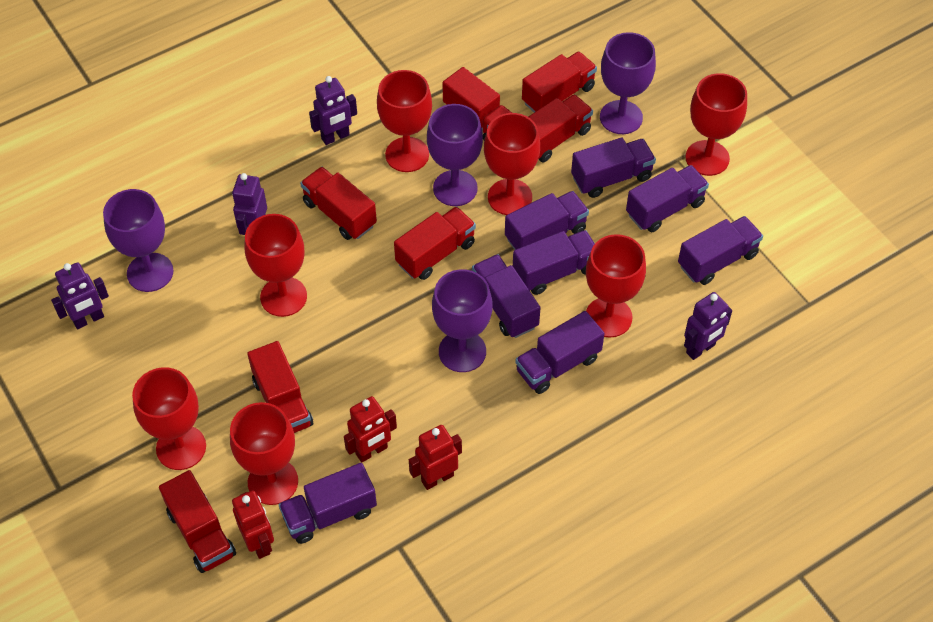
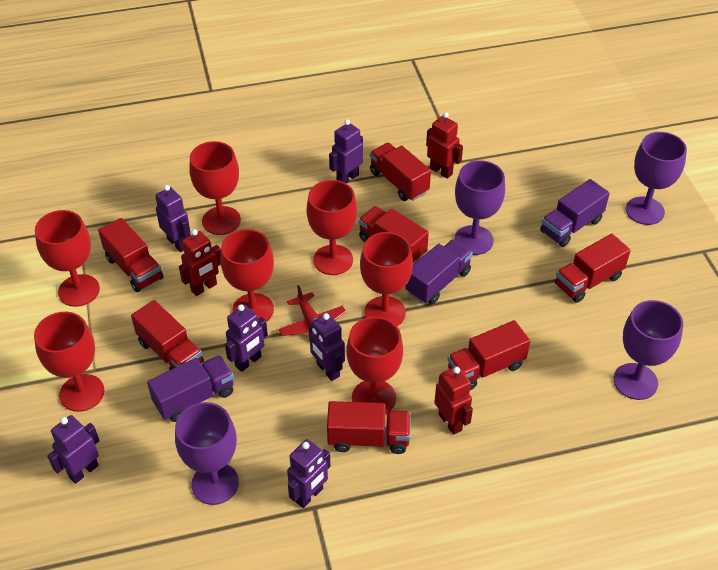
purple robot: [51,262,109,329] [232,173,267,235] [309,76,357,145] [684,292,732,360] = 4 -> [47,415,100,484] [155,185,191,252] [225,304,268,372] [287,439,331,508] [309,313,345,381] [329,119,363,184] = 6
purple truck: [279,463,377,544] [472,254,541,338] [505,191,589,250] [513,230,595,295] [515,311,605,394] [571,137,656,198] [626,165,709,232] [678,216,763,285] = 8 -> [147,355,234,422] [405,240,473,304] [540,179,610,247] = 3
red plane: none = 0 -> [279,285,346,336] = 1

